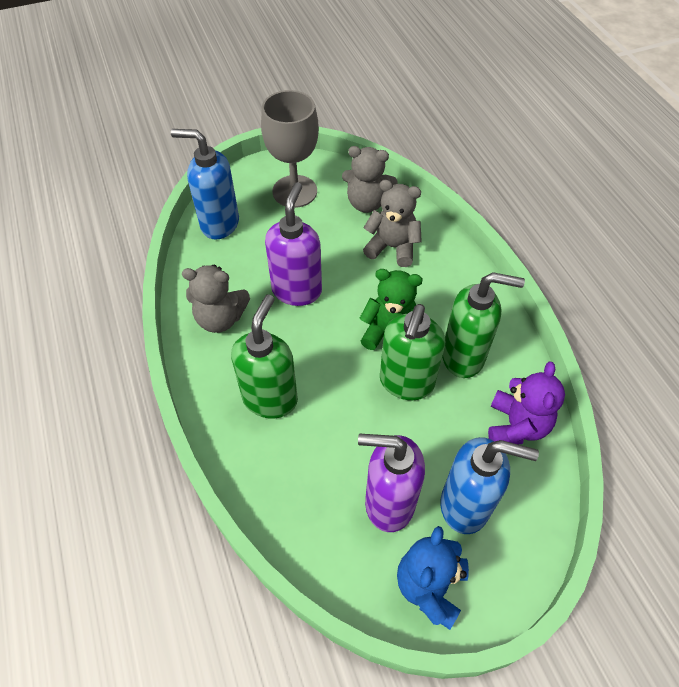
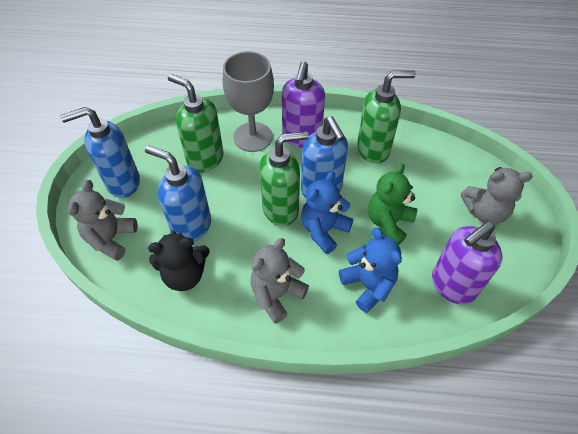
black teddy bear: none = 0 -> [148,231,210,291] = 1
blue soap dispenser: [171,129,239,240] [440,437,539,534] = 2 -> [60,107,140,198] [145,145,211,242] [301,116,348,198] = 3
blue teddy bear: [397,526,469,630] = 1 -> [301,171,353,254] [339,227,402,313] = 2
purple teddy bear: [488,362,565,444] = 1 -> none = 0

